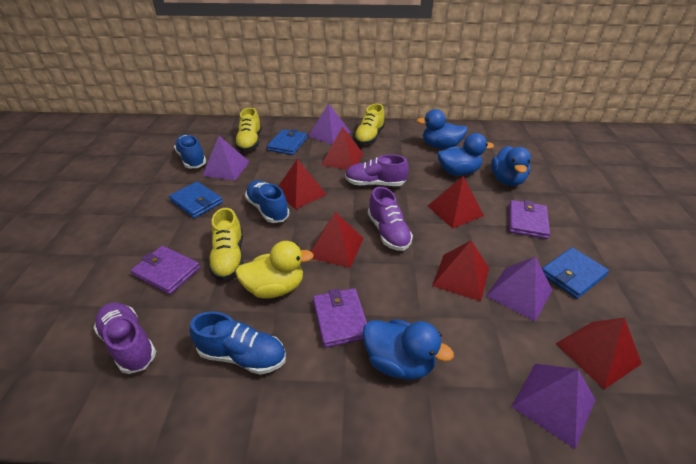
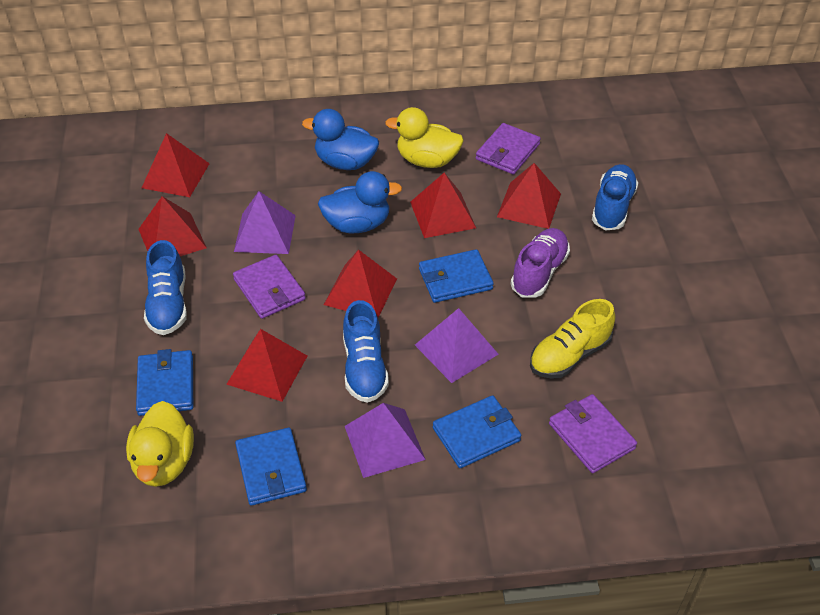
blue duck: [362,319,454,380] [417,109,468,149] [438,133,494,176] [491,146,531,186] = 4 -> [302,109,379,170] [318,171,402,233] = 2
blue wallet: [169,181,223,218] [267,129,307,155] [542,247,609,299] = 3 -> [136,349,193,416] [235,428,307,506] [419,249,494,303] [433,395,521,468] = 4
purple pyramid: [202,136,250,181] [308,103,351,145] [487,257,552,321] [511,364,596,449] = 4 -> [234,191,296,254] [345,403,426,478] [415,308,499,383] = 3
purple shoe: [93,303,156,374] [345,155,409,186] [368,187,413,251] = 3 -> [511,228,570,297] = 1
yellow duck: [235,241,314,299] = 1 -> [126,401,194,487] [385,107,464,168] = 2
yellow shoe: [208,208,243,280] [235,108,262,151] [354,104,385,145] = 3 -> [530,299,615,379] = 1

